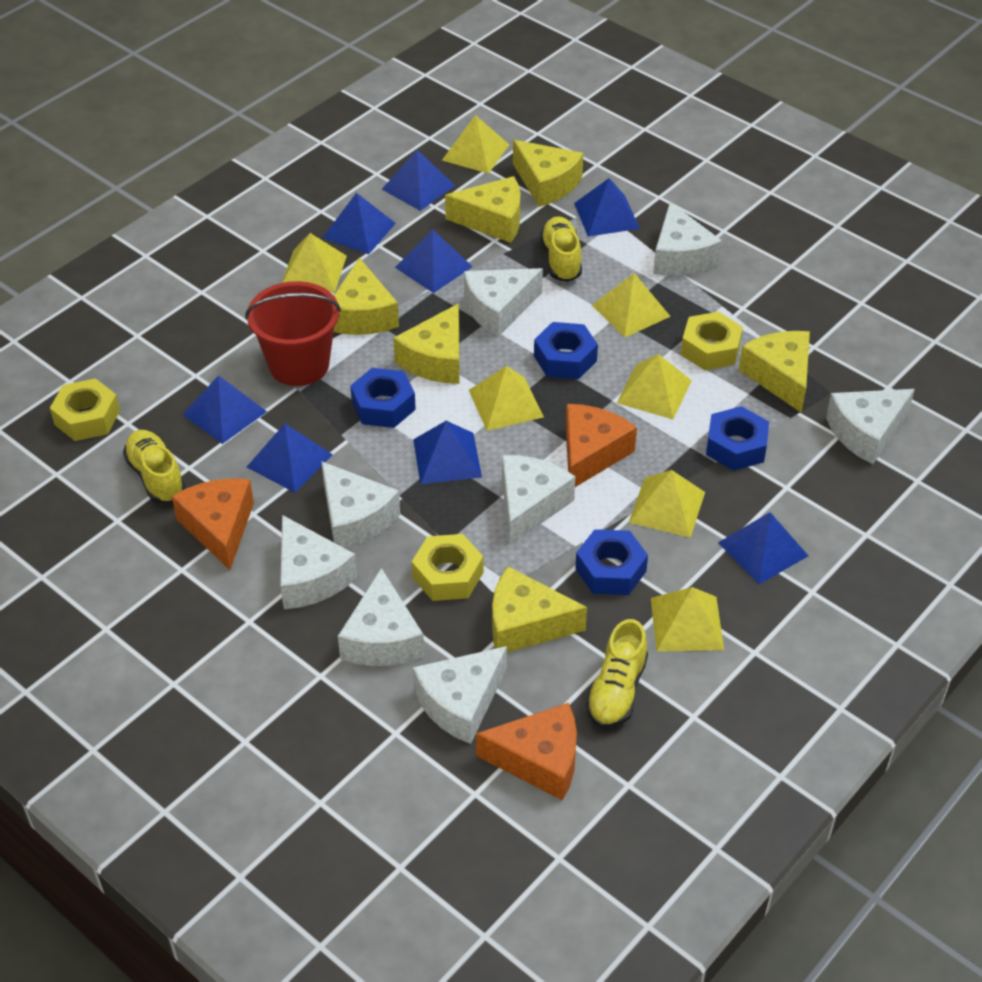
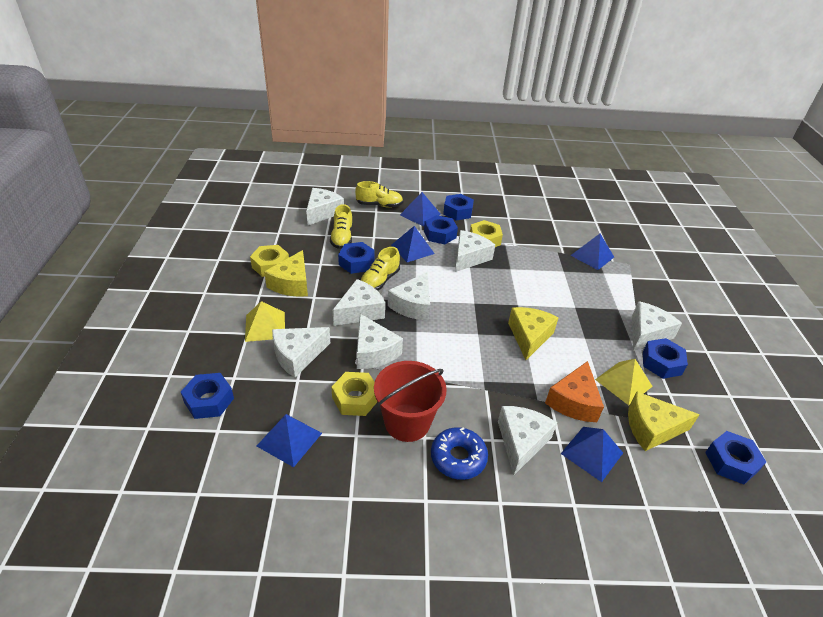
blue donut: none = 0 -> [431,427,488,480] = 1
blue nut: [350,368,416,428] [534,322,598,379] [575,529,648,595] [706,406,769,471] = 4 -> [181,373,234,419] [338,242,375,274] [424,215,458,244] [443,194,474,220] [643,338,688,379] [705,431,766,484] = 6
blue pyramid: [182,375,267,444] [247,423,333,493] [322,193,396,254] [382,150,455,211] [395,229,473,293] [413,421,482,484] [574,178,640,237] [718,512,808,584] = 8 -> [257,414,322,467] [391,226,435,262] [400,192,440,226] [561,427,623,482] [570,234,614,270] = 5
orange cheese: [172,478,254,570] [476,703,577,801] [566,404,637,487] = 3 -> [545,361,604,422] = 1
yellow cheese: [334,258,399,335] [393,303,459,384] [445,176,520,243] [492,567,587,652] [513,140,584,207] [739,331,810,413] = 6 -> [264,250,308,297] [508,307,559,360] [628,391,700,451] = 3
yellow pyramid: [282,233,347,292] [442,115,509,174] [469,366,544,431] [592,273,671,338] [617,354,692,419] [629,470,705,538] [651,587,724,652] = 7 -> [245,301,285,342] [595,359,653,405] = 2

